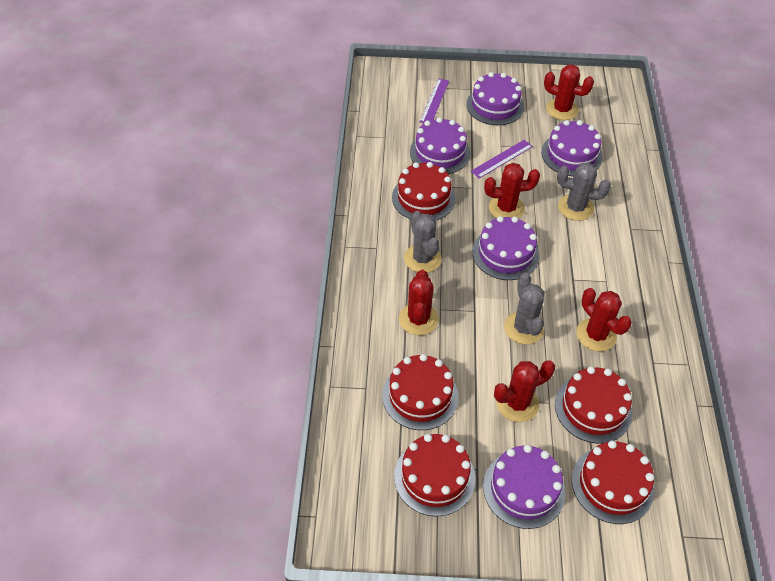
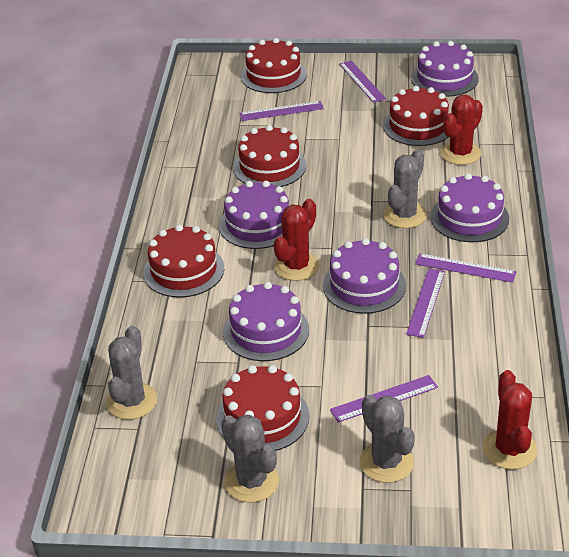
grey cactus: [404,211,442,273] [504,273,544,344] [557,163,611,221] = 3 -> [106,326,157,420] [221,415,279,503] [359,395,415,483] [383,150,427,228] = 4
purple ruler: [420,78,449,123] [471,140,533,179] = 2 -> [240,101,324,121] [330,375,438,423] [339,61,386,103] [406,268,445,338] [415,253,516,283] = 5
red cactus: [399,270,439,335] [484,163,540,219] [494,360,555,422] [544,65,594,120] [576,288,632,352] = 5 -> [274,199,320,281] [440,95,483,165] [483,370,538,469] = 3

